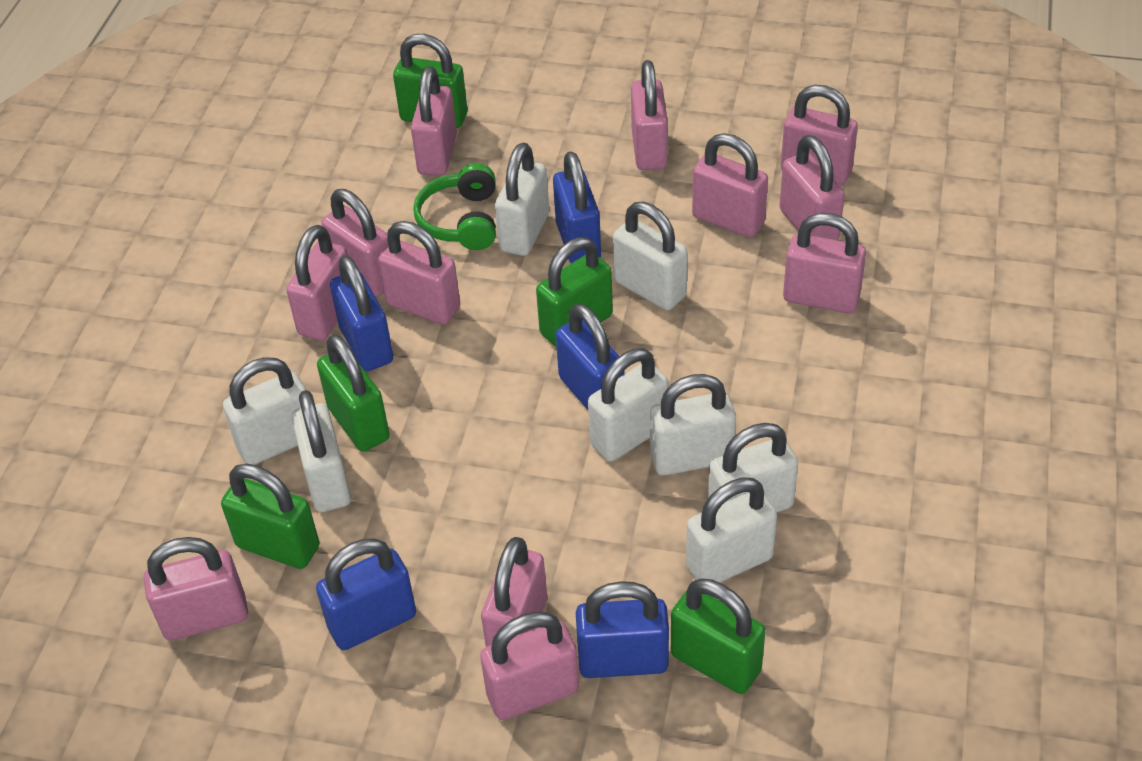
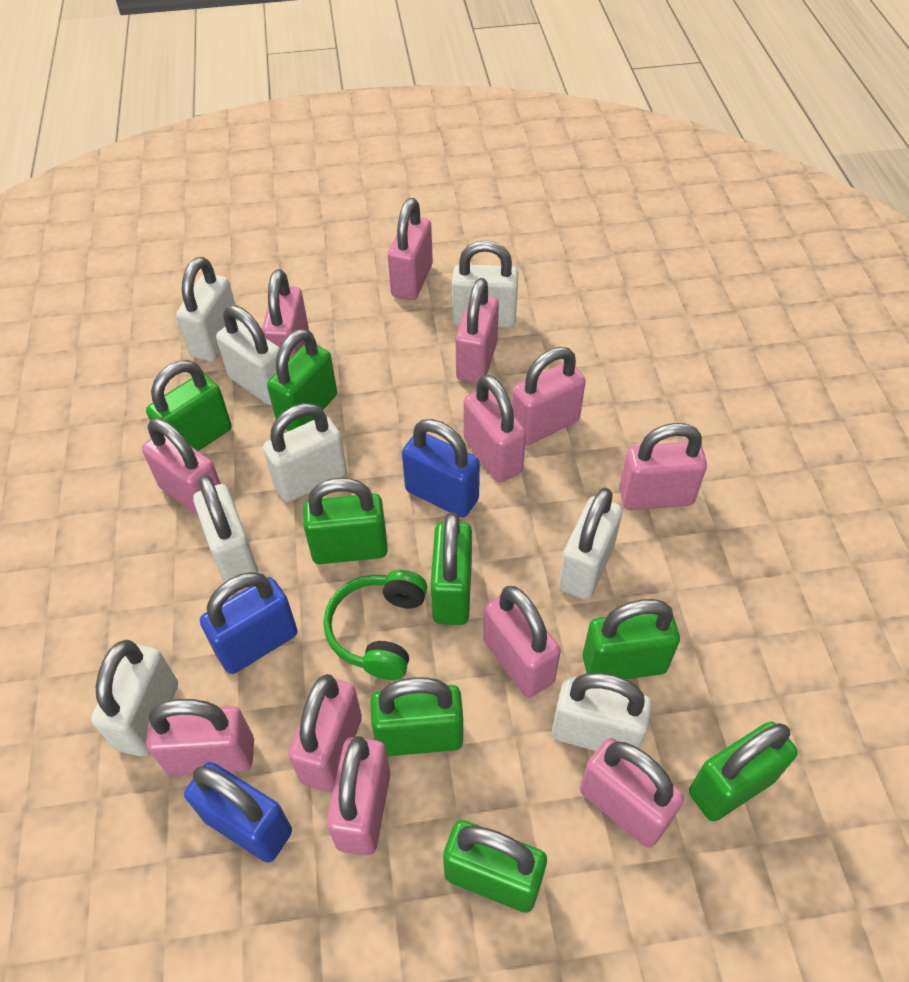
blue padlock: [316,539,416,650] [330,255,393,371] [553,151,601,263] [556,303,625,410] [576,581,669,678] = 5 -> [184,762,292,862] [200,572,298,674] [402,419,480,518] = 3
green padlock: [221,463,319,569] [317,334,390,452] [393,34,467,128] [536,237,613,347] [671,578,765,694] = 5 -> [146,360,232,451] [267,329,337,431] [303,478,388,564] [371,677,463,756] [430,512,472,625] [443,820,547,913] [583,599,680,679] [689,722,798,821] = 8

